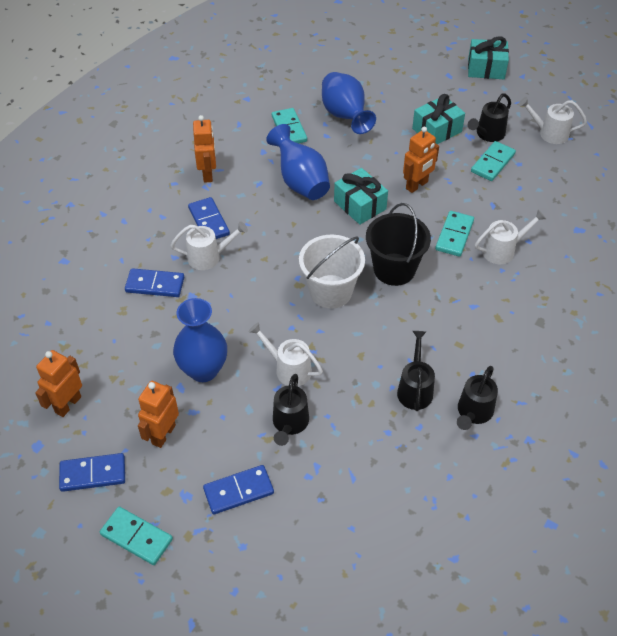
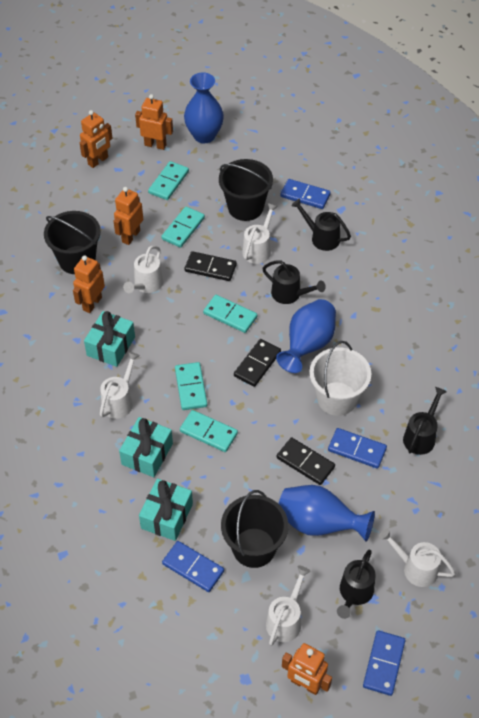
black bucket: [366,203,431,286] = 1 -> [44,211,101,274] [219,159,273,221] [221,490,288,568] = 3
black domino: none = 0 -> [185,251,237,281] [234,339,281,387] [277,437,335,485] = 3
orange robot: [35,350,82,417] [138,381,179,448] [193,115,216,183] [403,127,439,193] = 4 -> [73,255,105,313] [80,110,113,168] [114,187,143,245] [135,94,173,150] [282,643,332,695] = 5
turquoise domino: [100,507,173,565] [272,108,307,143] [435,211,474,257] [471,141,516,181] = 4 -> [148,161,189,200] [161,206,205,248] [175,362,207,410] [180,410,238,452] [203,295,257,333] = 5
white watering can: [171,221,248,270] [248,322,323,387] [475,210,546,264] [518,97,587,144] = 4 -> [100,352,140,419] [123,246,163,293] [242,203,278,264] [266,566,311,646] [379,528,456,587] = 5

